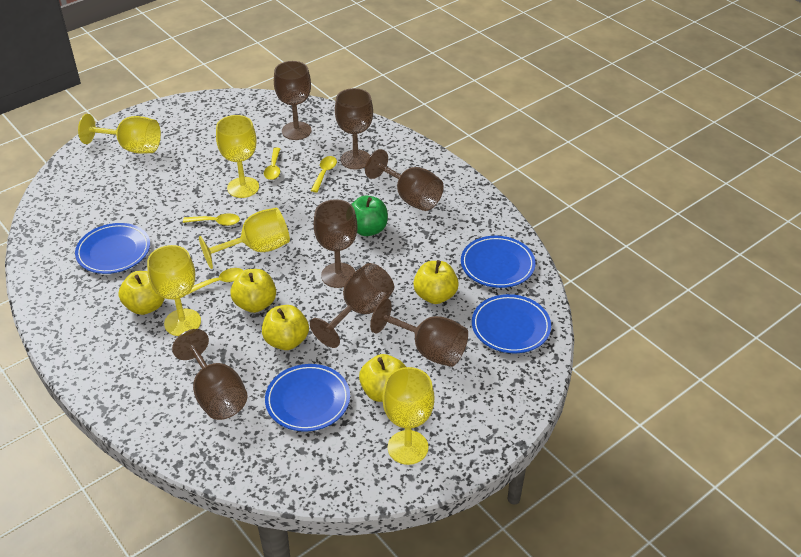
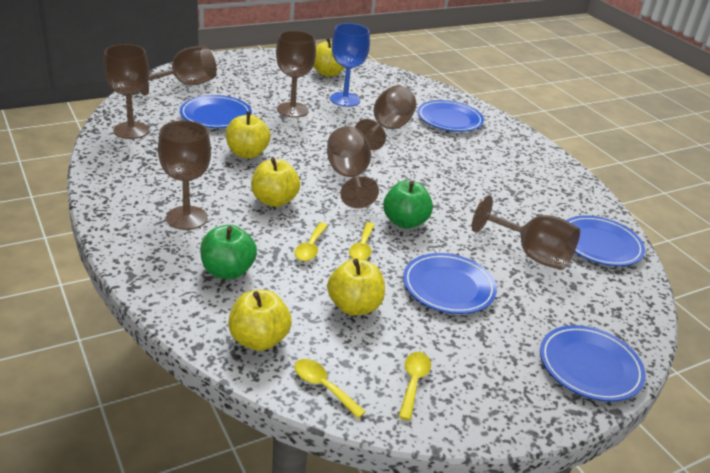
blue goblet: none = 0 -> [330,23,370,107] = 1
blue plate: [75,223,150,274] [265,364,350,432] [461,236,535,288] [472,294,551,353] = 4 -> [180,95,252,128] [403,253,497,314] [417,100,484,132] [540,325,646,402] [566,215,645,266] = 5
green apple: [351,196,388,236] = 1 -> [200,225,257,279] [383,180,433,229] = 2
yellow goblet: [78,114,161,154] [147,245,201,336] [199,208,290,269] [216,115,259,198] [382,367,434,465] = 5 -> none = 0

